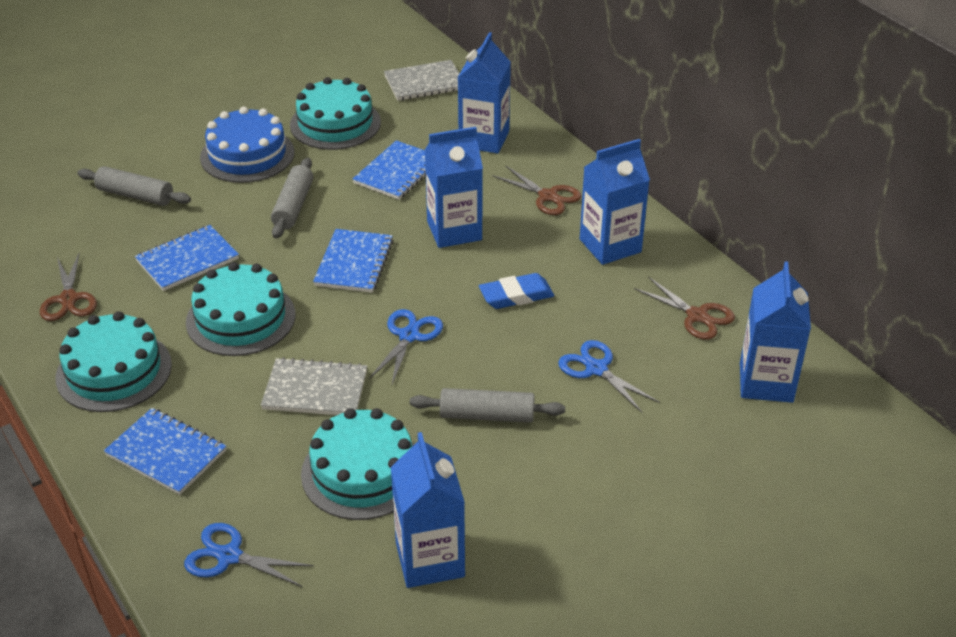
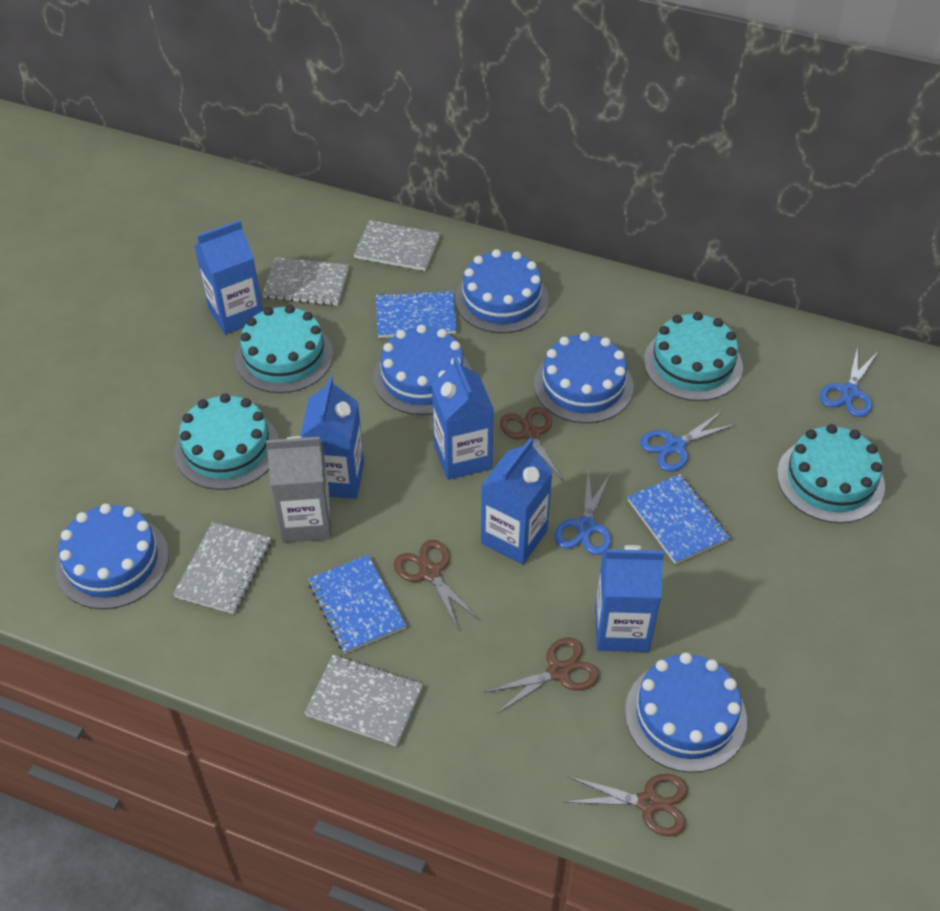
blue cake: [200,106,295,183] = 1 -> [56,504,169,609] [373,325,472,415] [455,249,549,333] [534,332,634,423] [625,653,747,773] = 5
blue eraser: [479,273,554,309] = 1 -> none = 0
blue notebook: [104,408,226,495] [135,225,239,291] [313,229,394,293] [353,140,426,200] = 4 -> [308,555,406,654] [376,290,457,338] [628,474,730,564] = 3
brown scissors: [40,254,97,321] [492,165,582,215] [634,277,735,340] = 3 -> [394,540,479,631] [484,637,599,714] [500,407,564,482] [564,774,688,837] = 4
grey carton: none = 0 -> [266,436,332,543] = 1
grey notebook: [261,357,367,415] [384,60,459,101] = 2 -> [173,522,271,614] [262,257,349,306] [304,655,423,746] [354,220,440,271] = 4
grey rolling pin: [77,166,191,206] [271,158,314,239] [410,388,565,423] = 3 -> none = 0

